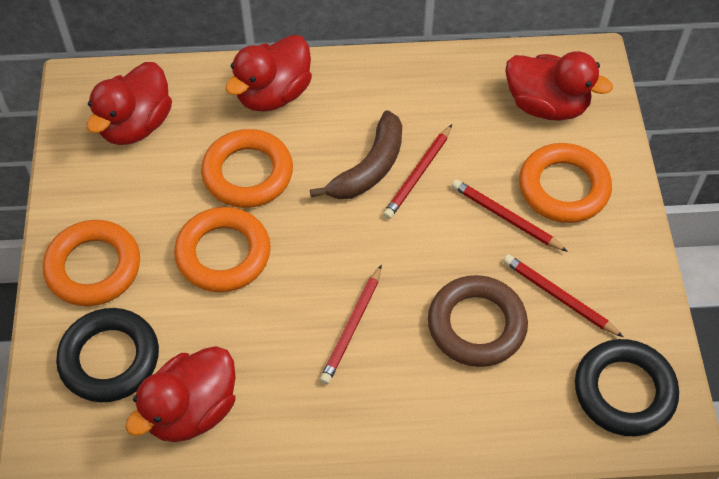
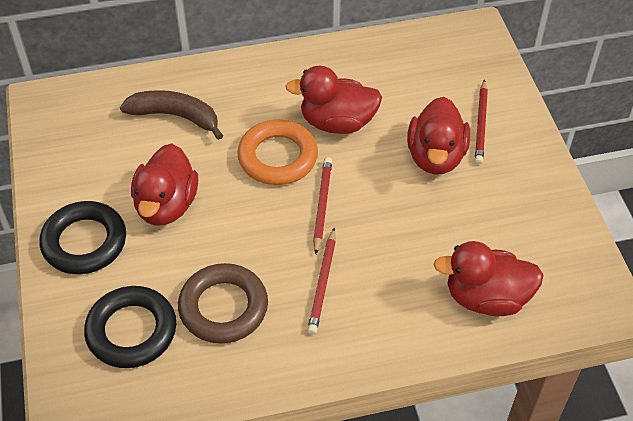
orange ring: [43,220,140,306] [174,207,271,292] [201,129,293,208] [519,143,612,223] = 4 -> [237,120,318,185] = 1
red pencil: [320,265,382,384] [383,124,452,219] [452,179,568,252] [503,254,623,337] = 4 -> [307,228,336,334] [313,157,332,254] [475,79,488,165] = 3

